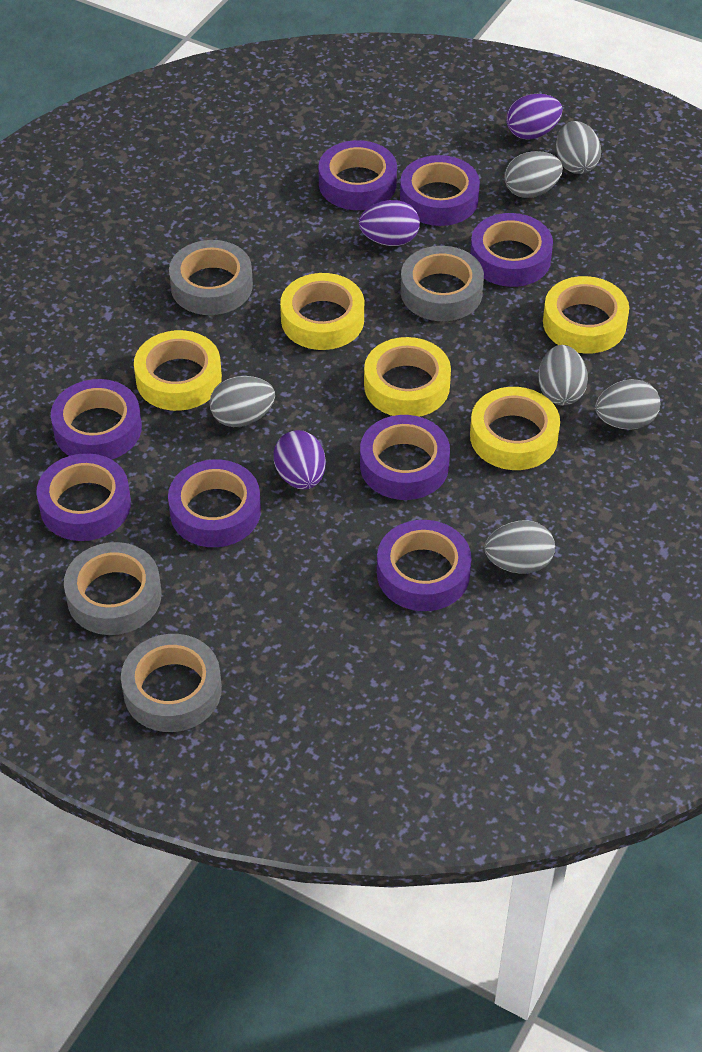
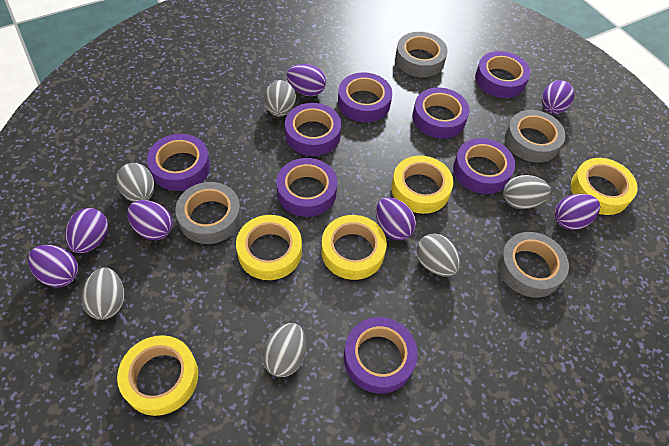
purple egg: [273,430,326,489] [359,200,420,246] [506,94,562,139] = 3 -> [28,245,78,287] [65,208,108,253] [127,200,173,240] [287,64,326,96] [376,197,416,240] [542,81,575,114] [554,194,600,230] = 7

